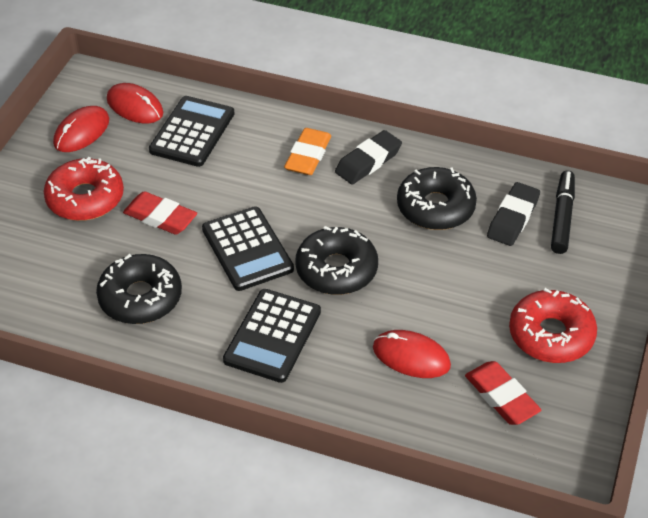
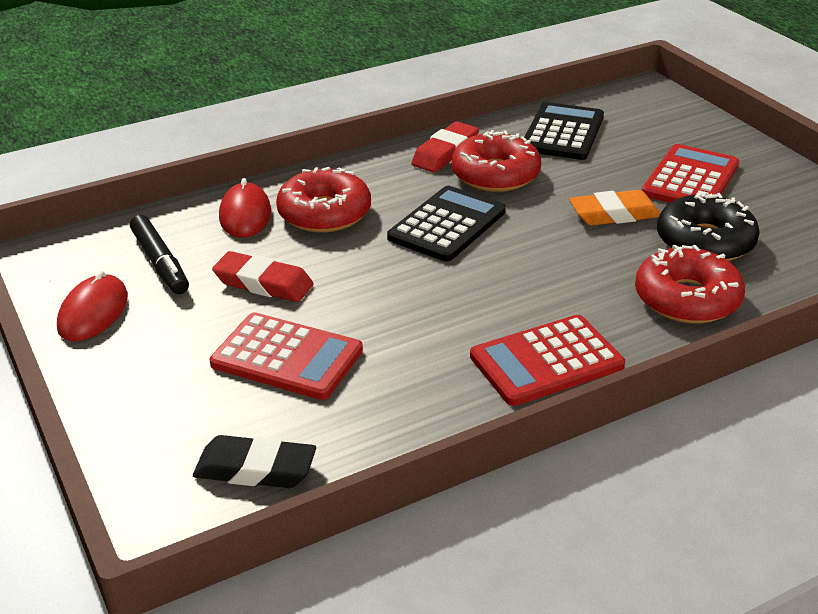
black calculator: [149,96,234,167] [202,206,294,291] [223,289,321,383] = 3 -> [387,186,506,262] [524,102,604,160] = 2
black donut: [96,254,182,324] [295,226,378,295] [397,167,477,230] = 3 -> [657,192,760,261] = 1
black eraser: [335,130,402,184] [487,182,540,246] = 2 -> [193,435,316,488] = 1
red calculator: none = 0 -> [210,312,363,400] [470,315,625,406] [642,144,739,203] = 3
red donut: [44,157,124,221] [509,288,597,363] = 2 -> [276,167,371,233] [451,130,541,192] [635,245,745,323] = 3
red mouse: [53,106,109,152] [107,83,163,123] [373,330,451,378] = 3 -> [57,271,128,341] [219,178,271,238] = 2

